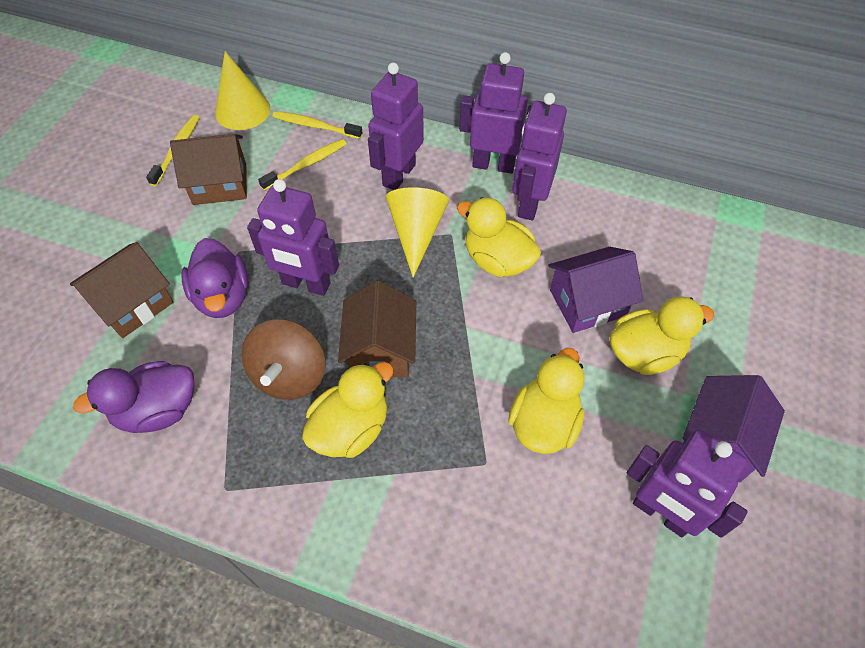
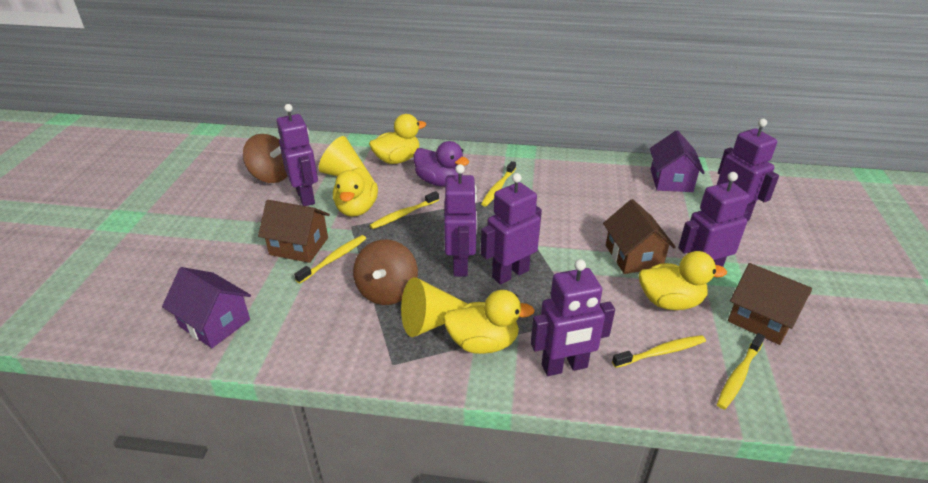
brown spinning top: [241,319,325,400] = 1 -> [243,134,287,183] [353,239,418,305] = 2
purple duck: [73,361,194,433] [181,238,249,318] = 2 -> [414,141,469,186] = 1
purple robot: [247,179,339,296] [368,63,424,190] [459,52,532,174] [512,93,567,221] [627,429,748,538] = 5 -> [277,104,318,206] [444,164,477,276] [481,173,542,285] [531,259,615,376] [678,172,750,267] [717,119,779,221] = 6
yellow toothbrush: [146,115,200,186] [258,139,347,191] [273,111,363,139] = 3 -> [294,235,366,284] [369,191,439,229] [481,161,516,207] [612,335,706,368] [717,333,765,410] = 5

